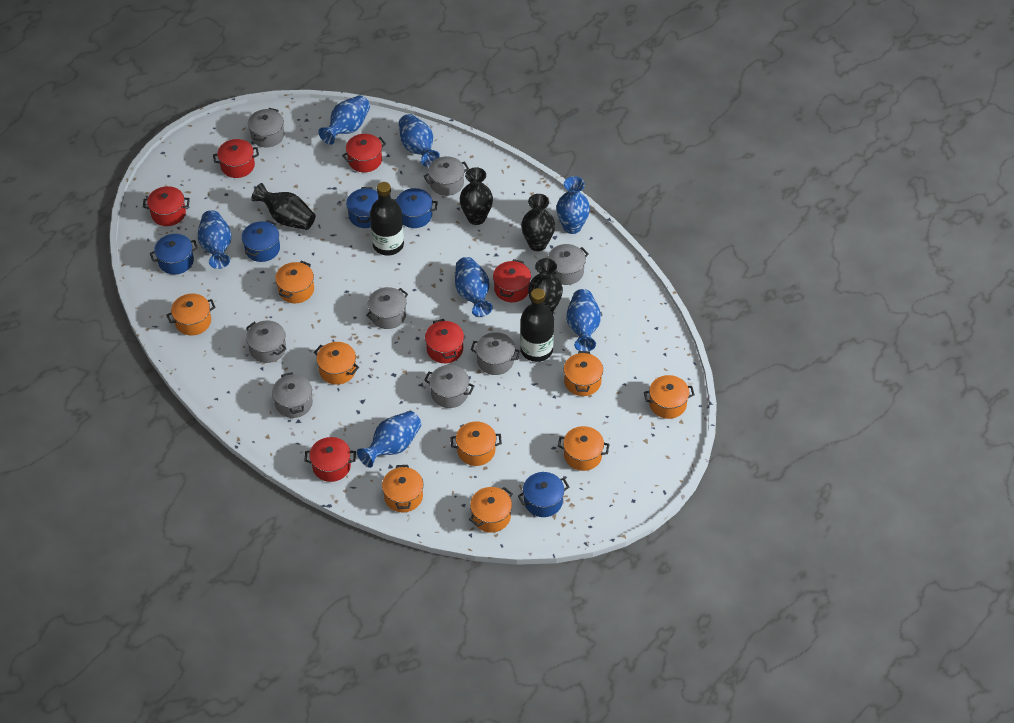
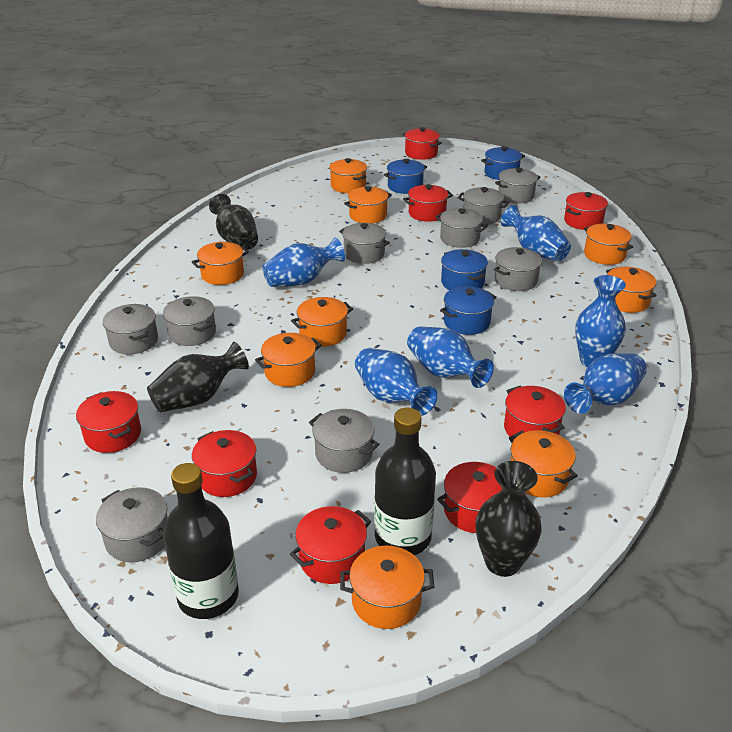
black vase: [251,183,316,230] [460,167,493,225] [521,194,555,251] [528,258,563,313] = 4 -> [147,342,249,412] [209,194,258,250] [476,461,542,577] = 3
blue pot: [150,234,198,275] [242,220,280,262] [346,187,379,228] [394,188,438,228] [518,472,569,517] = 5 -> [384,159,427,194] [440,286,496,335] [441,249,488,290] [481,146,525,180] = 4
blue vase: [198,210,232,269] [319,95,370,145] [357,411,422,468] [399,114,440,167] [455,257,493,317] [556,176,590,234] [566,289,601,351] = 7 -> [262,237,345,287] [355,348,438,416] [407,326,494,388] [501,205,571,261] [564,353,647,414] [575,275,626,367] = 6
grey pot: [246,320,286,363] [248,108,284,147] [272,372,313,418] [366,287,408,329] [424,156,469,196] [424,365,474,408] [471,332,520,375] [548,244,589,285] = 8 -> [96,487,168,562] [103,304,158,355] [163,296,216,346] [309,409,380,473] [339,223,390,264] [436,208,488,248] [458,187,509,225] [494,247,542,291] [495,168,541,203] = 9
red pot: [143,186,190,226] [213,139,259,178] [304,437,356,482] [342,134,386,173] [425,319,464,363] [493,259,531,302] = 6 -> [76,391,141,453] [192,430,257,497] [290,506,371,584] [403,127,442,160] [403,184,453,222] [437,462,502,533] [504,386,566,440] [564,192,608,230] = 8

